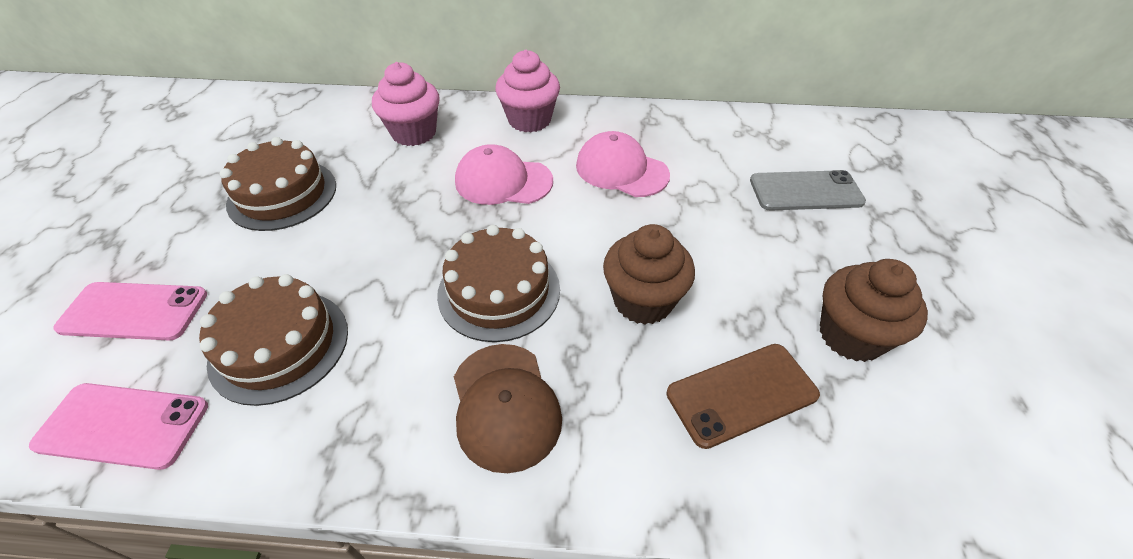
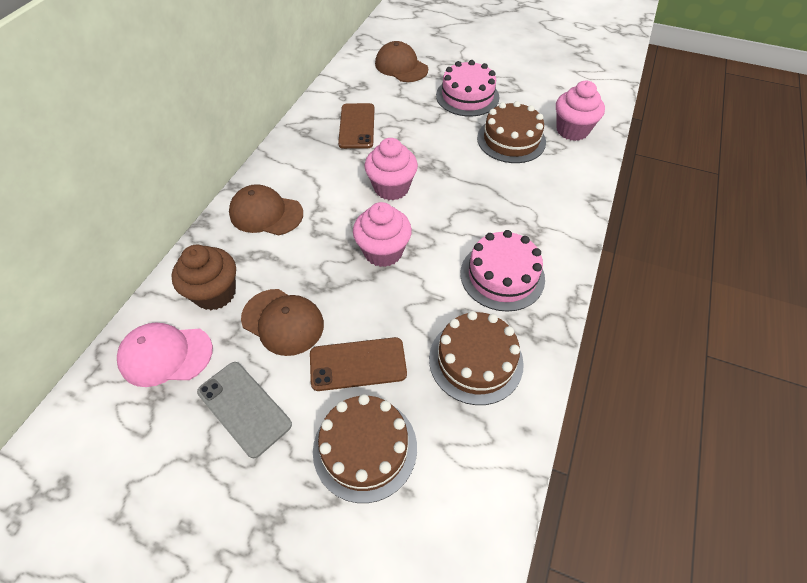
brown cap: [454,344,562,473] = 1 -> [229,184,303,235] [241,289,324,356] [375,41,428,82] = 3
brown cupcake: [603,224,695,325] [820,259,928,362] = 2 -> [171,244,236,310] = 1
brown phone: [666,344,820,449] = 1 -> [310,337,407,391] [338,103,374,149] = 2
pink cake: none = 0 -> [436,60,499,116] [460,230,545,312] = 2
pink cap: [455,144,553,205] [576,131,670,197] = 2 -> [117,322,213,387] = 1
pink cupcake: [372,62,440,146] [495,50,560,133] = 2 -> [353,202,412,267] [365,138,418,200] [556,81,605,141] = 3
pink phone: [29,383,208,470] [53,282,207,340] = 2 -> none = 0

